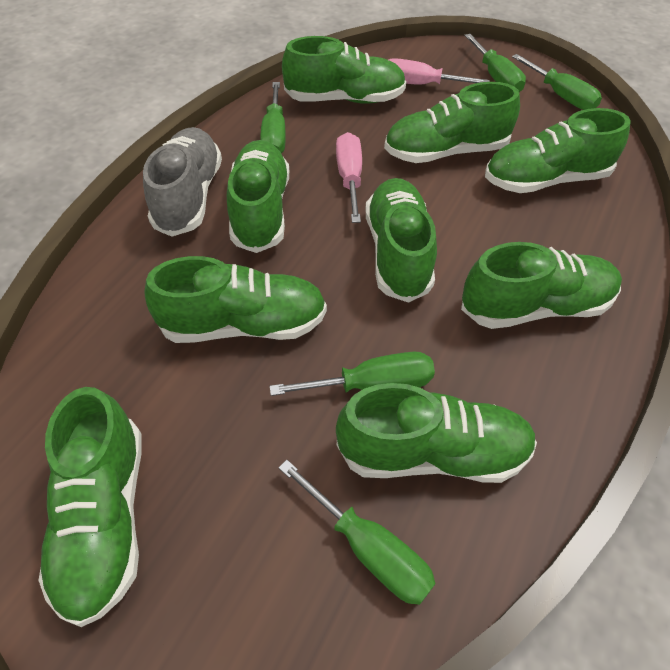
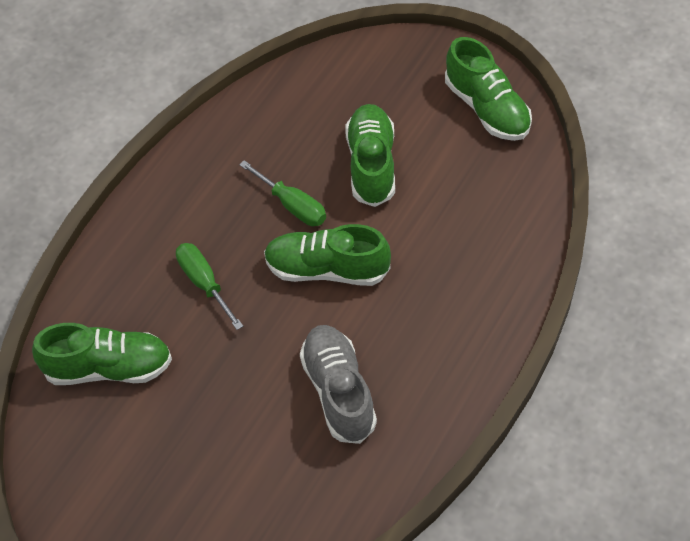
green screwdriver: [260,82,286,153] [270,352,435,396] [279,460,436,605] [464,34,526,92] [512,54,602,110] = 5 -> [176,243,243,330] [239,160,326,226] = 2
green shoe: [38,387,142,627] [144,256,327,343] [227,140,289,253] [282,36,406,104] [336,383,537,483] [365,178,437,303] [384,82,520,163] [461,242,622,329] [485,108,631,193] = 9 -> [32,323,172,385] [264,224,391,286] [346,104,395,207] [445,37,532,141] = 4
pink screwdriver: [336,132,362,223] [389,58,490,85] = 2 -> none = 0

